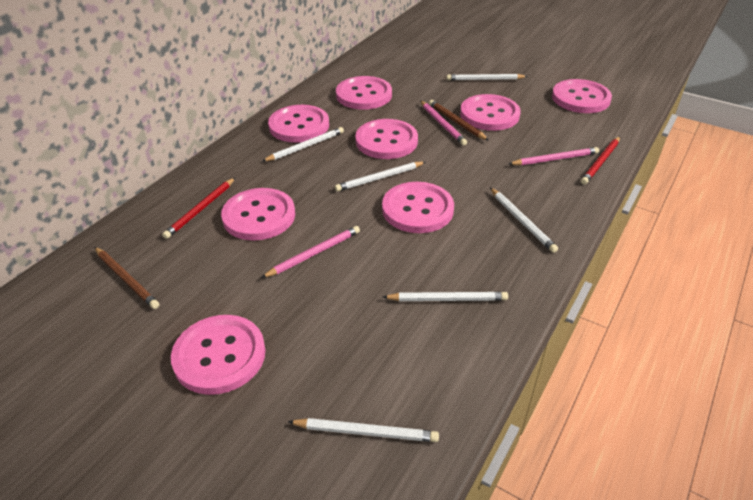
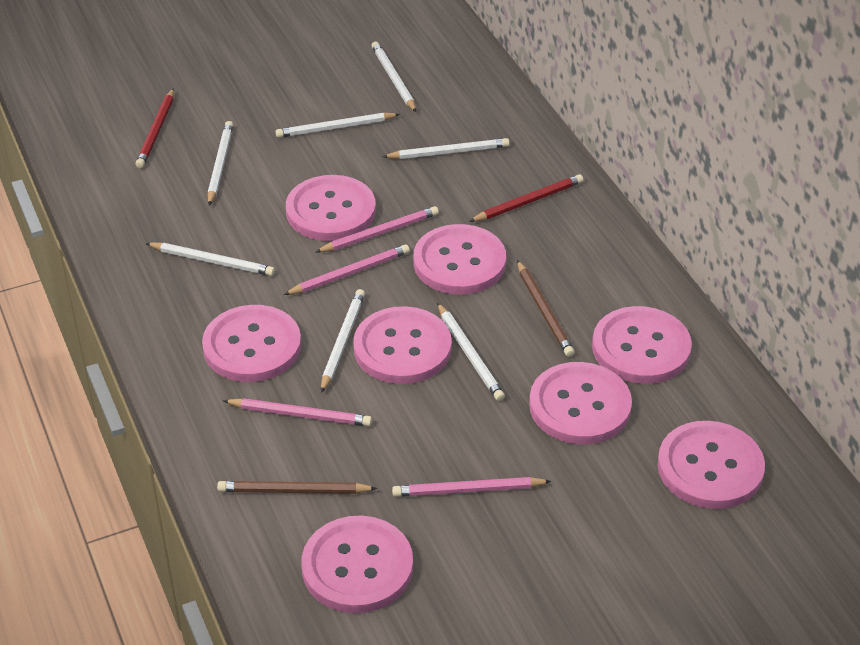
pink pencil: [261,226,360,278] [420,101,467,145] [509,147,599,165] = 3 -> [223,398,372,426] [284,244,410,295] [316,206,439,252] [392,477,551,497] = 4
white pencil: [262,127,344,162] [288,418,439,442] [335,162,425,192] [383,292,508,301] [447,74,528,80] [490,188,558,253] = 6 -> [145,243,275,276] [207,121,233,205] [276,113,400,138] [321,289,365,393] [371,42,416,112] [382,138,510,159] [437,303,505,401] = 7

